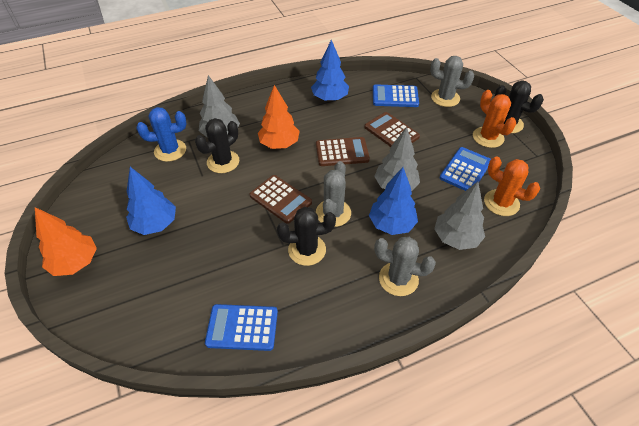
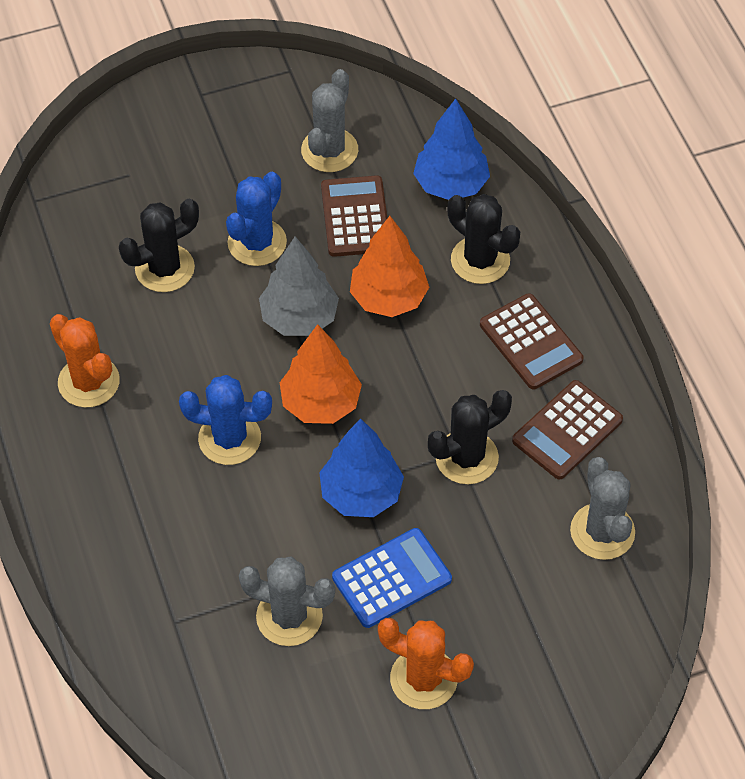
blue cactus: [136,107,186,162] = 1 -> [179,375,272,465] [226,172,287,266] = 2
blue calculator: [205,304,278,351] [373,84,419,107] [440,147,491,191] = 3 -> [332,528,452,628] = 1
blue tree: [126,167,176,235] [311,40,349,101] [369,167,418,235] = 3 -> [319,418,404,517] [413,99,490,200] = 2
grey tree: [199,75,240,138] [374,127,420,191] [434,182,485,250] = 3 -> [259,236,339,336] = 1

